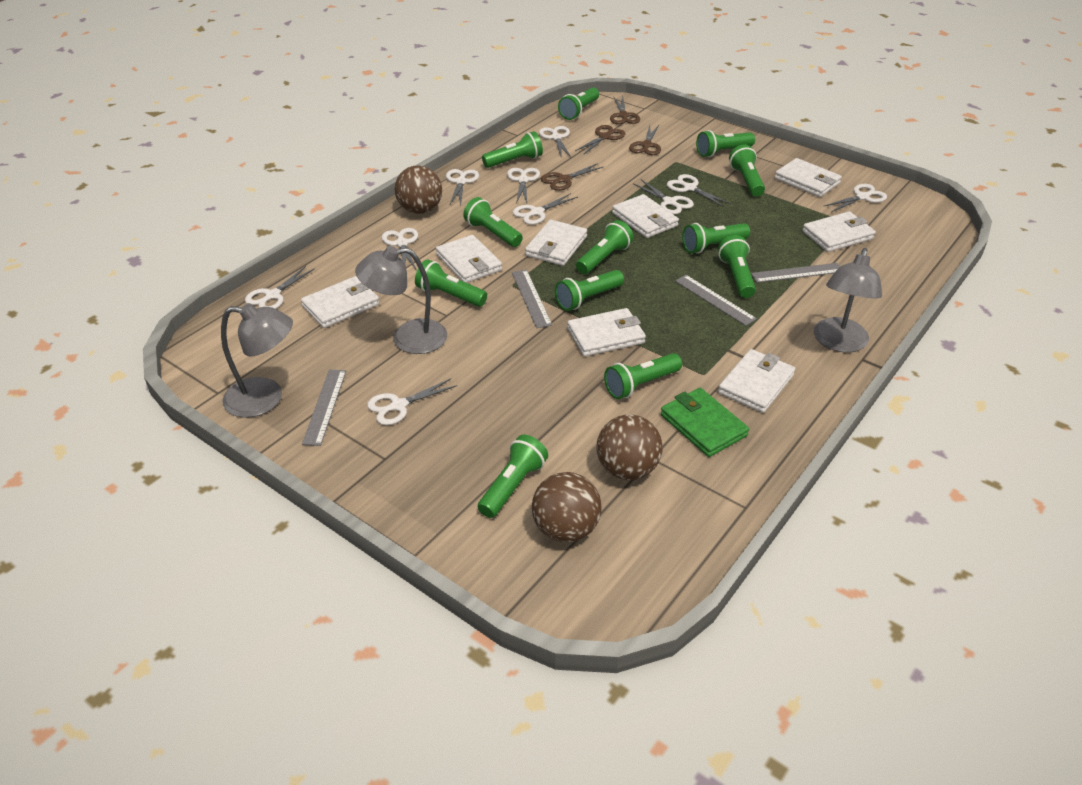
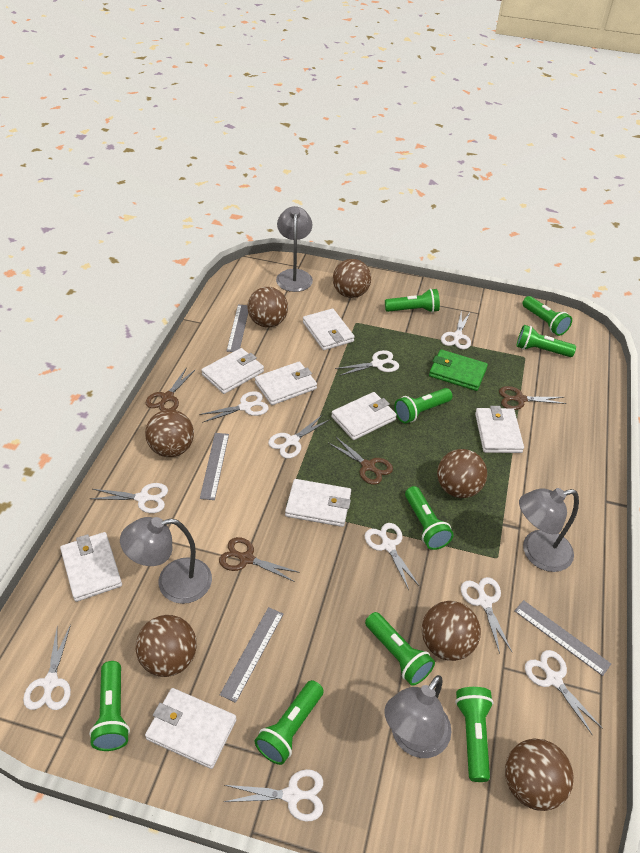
brown ball: [395,166,442,214] [532,472,602,543] [596,415,663,480] = 3 -> [136,615,197,677] [145,409,194,457] [247,287,288,328] [333,259,371,298] [422,601,481,661] [437,449,487,498] [505,739,574,811] = 7
green flashlight: [415,259,487,307] [463,197,523,247] [478,435,548,518] [482,131,543,168] [555,270,624,311] [558,87,599,120] [576,220,634,274] [604,353,682,399] [682,223,750,254] [696,130,755,157] [718,235,756,298] [729,145,765,196] = 12 -> [89,661,130,751] [255,680,324,765] [365,612,435,686] [385,288,440,313] [394,388,453,423] [405,486,454,550] [455,687,494,782] [517,325,576,357] [522,296,572,336] = 9
grey lamp: [221,303,293,418] [355,246,447,354] [814,248,882,352] = 3 -> [120,517,212,604] [276,206,313,292] [384,675,452,758] [519,488,579,572] = 4

